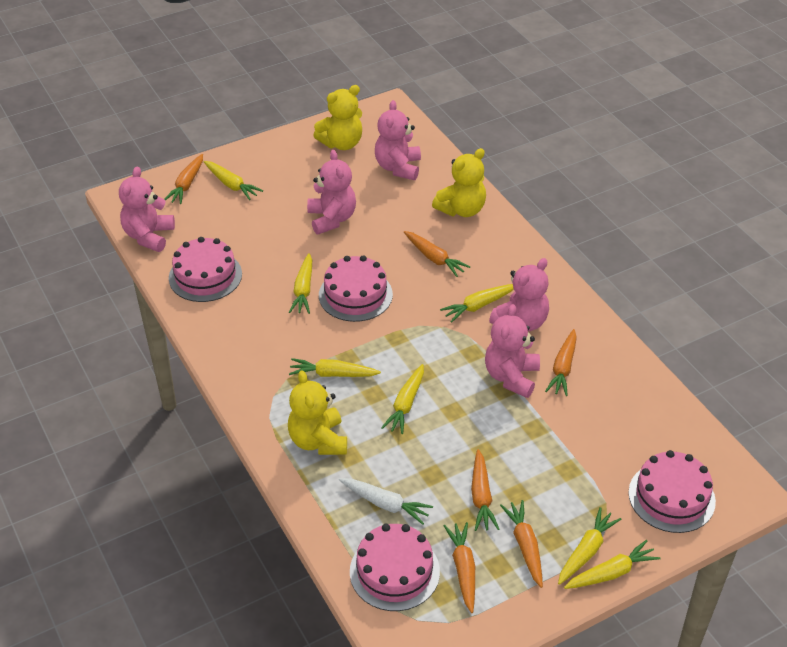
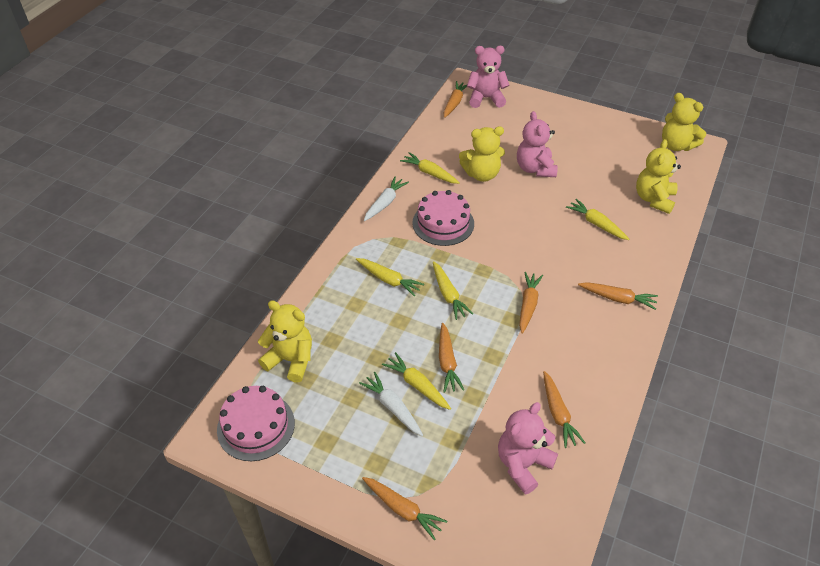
pink cake: [169,237,242,302] [319,255,393,322] [350,524,440,611] [628,450,716,533] = 4 -> [217,386,295,461] [412,190,474,246] = 2
pink teddy bear: [119,167,175,252] [307,150,356,234] [375,100,421,180] [485,304,540,398] [489,258,549,331] = 5 -> [467,46,509,108] [498,402,558,495] [517,111,558,177] = 3
white carrot: [339,478,433,525] = 1 -> [359,372,423,436] [364,176,409,221] = 2
yellow carrot: [204,161,263,200] [289,253,312,314] [289,358,381,377] [381,364,424,434] [440,284,514,323] [558,507,621,585] [564,540,661,589] = 7 -> [356,258,424,296] [382,352,451,410] [400,152,460,184] [433,261,473,320] [566,199,629,240] = 5
yellow teddy bear: [288,370,347,455] [313,85,362,150] [432,148,486,217] = 3 -> [258,300,312,383] [459,126,505,182] [636,139,681,214] [662,93,706,151] = 4

